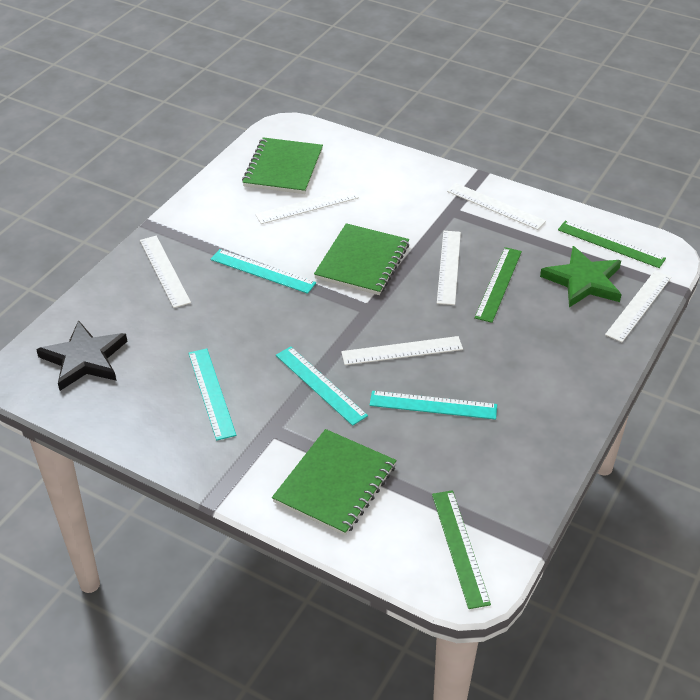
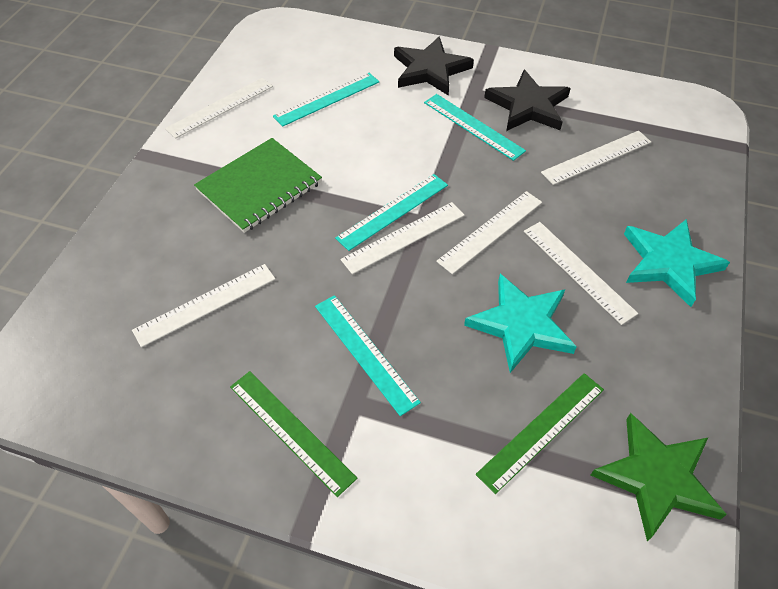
black star: [36,320,127,391] = 1 -> [394,36,474,96] [484,69,571,131] = 2
green notebook: [242,137,323,194] [272,429,397,536] [314,223,409,295] = 3 -> [194,138,322,233] = 1
green ruler: [432,490,491,609] [474,247,522,323] [558,221,666,268] = 3 -> [230,371,357,497] [475,373,604,494] = 2
turquoise star: none = 0 -> [464,274,577,373] [624,219,730,307] = 2

